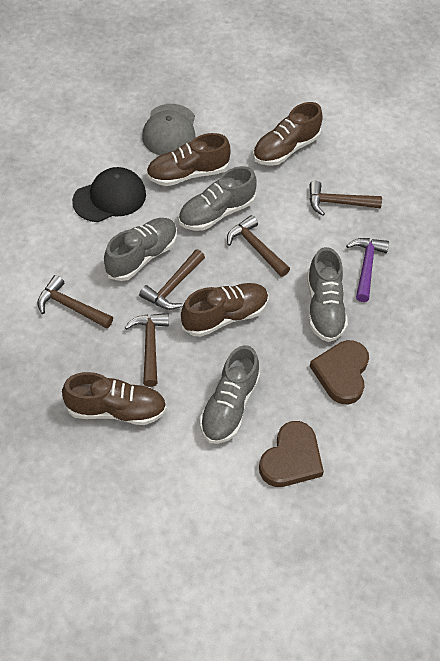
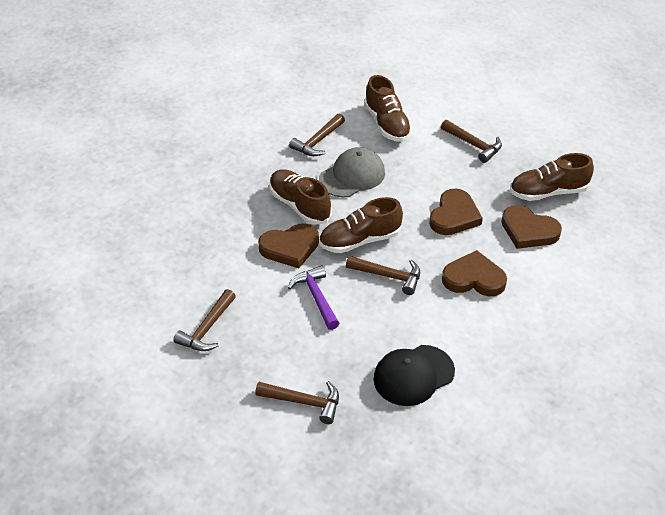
brown heart: [259,421,324,487] [309,340,369,405] = 2 -> [258,223,319,268] [429,189,483,235] [442,250,507,296] [502,205,562,249] = 4
grey shoe: [104,218,177,281] [178,166,257,231] [200,345,260,444] [307,247,348,342] = 4 -> none = 0

